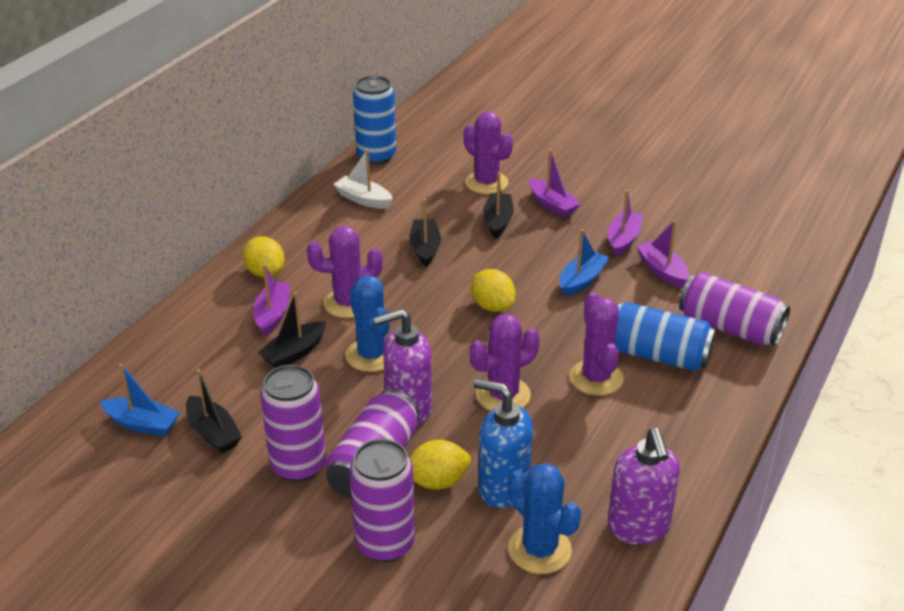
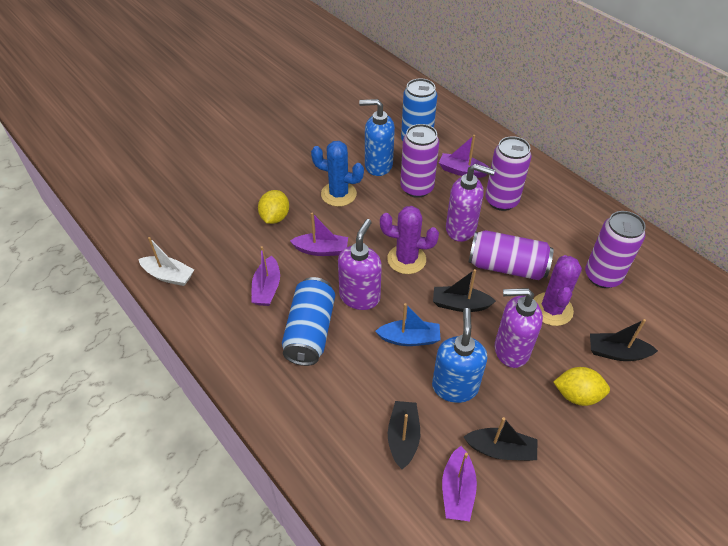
blue boat: [100,364,180,436] [559,229,610,296] = 2 -> [375,303,441,346] = 1
blue cactus: [346,276,390,372] [508,463,582,574] = 2 -> [311,141,364,207] = 1
blue soap dispenser: [473,378,533,508] = 1 -> [359,99,395,176] [432,308,487,403] = 2
purple cactus: [307,226,383,318] [463,111,513,194] [470,314,540,411] [569,292,624,396] = 4 -> [380,206,439,274] [534,255,582,326] = 2
purple soap dispenser: [373,309,432,425] [607,428,680,544] = 2 -> [338,219,382,310] [446,164,495,242] [495,288,543,368] = 3
yellow lemon: [243,236,285,277] [410,440,471,490] [471,269,516,312] = 3 -> [258,190,289,224] [553,367,610,406] = 2

